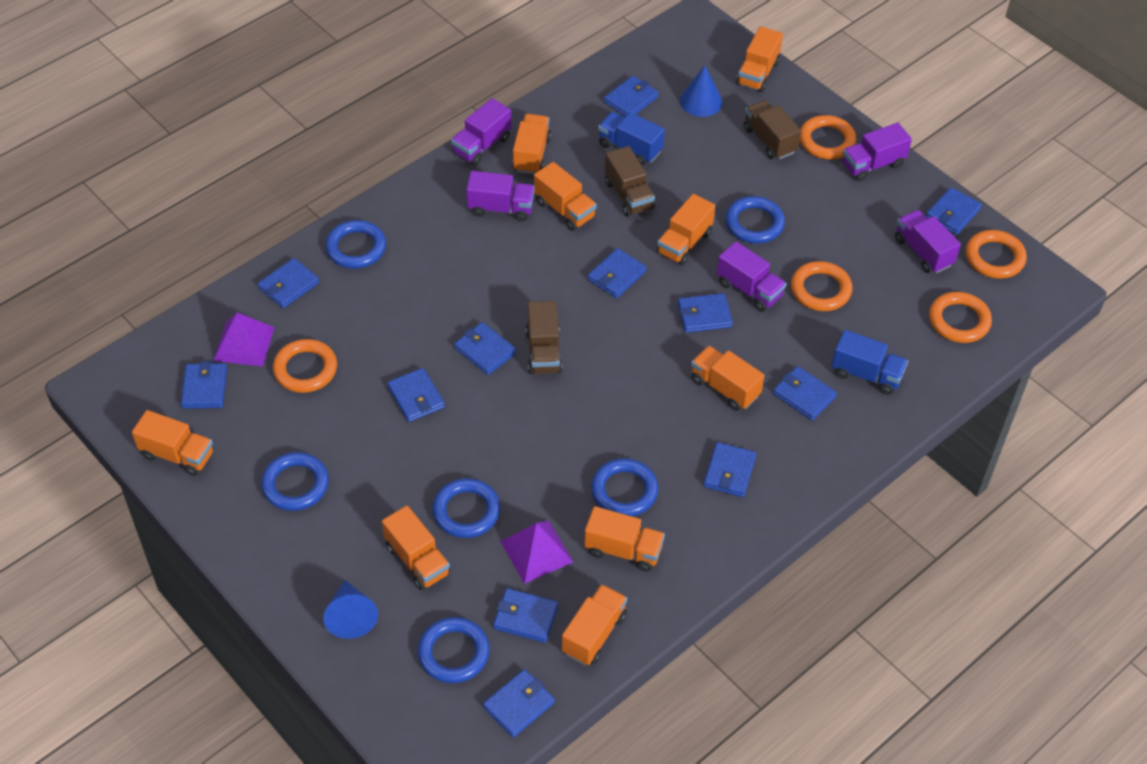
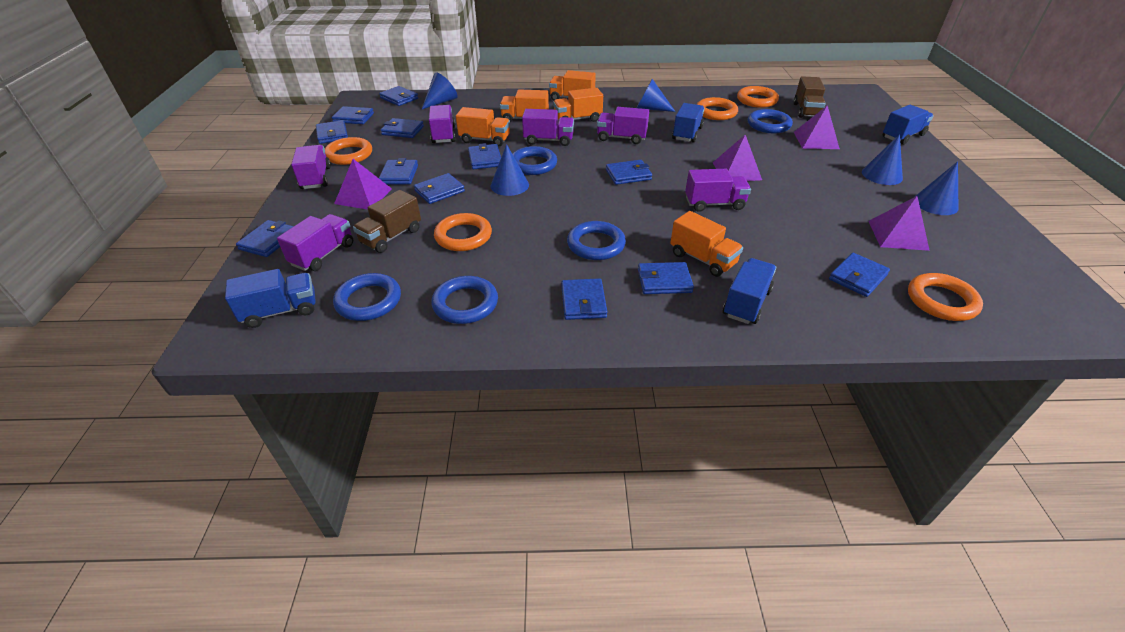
blue cone: [323,580,378,639] [680,65,723,117] = 2 -> [422,73,458,109] [490,144,529,196] [637,79,675,112] [862,134,903,185] [915,161,958,215] = 5
blue ring: [261,452,329,511] [325,220,386,269] [417,617,490,683] [432,478,500,538] [591,458,658,516] [725,196,785,244] = 6 -> [333,273,401,321] [431,276,498,324] [512,146,557,175] [567,221,626,260] [748,109,793,133] = 5
blue truck: [598,112,665,166] [832,330,908,395] = 2 -> [225,269,316,328] [672,103,705,143] [723,258,776,324] [882,105,934,145] = 4
brown truck: [526,301,562,374] [605,146,655,217] [744,100,801,159] = 3 -> [353,190,421,253] [793,76,826,118] = 2
orange truck: [132,410,213,476] [382,506,450,590] [512,114,551,174] [534,162,597,231] [562,584,627,665] [584,506,665,572] [657,194,715,265] [691,346,765,411] [736,26,783,92] = 9 -> [456,107,510,146] [500,90,549,122] [549,70,596,101] [553,88,603,122] [670,211,743,277] = 5
purple pyramid: [213,313,275,367] [500,521,573,584] = 2 -> [334,159,392,210] [713,135,762,181] [794,105,840,149] [869,196,930,251] = 4
purple truck: [451,98,512,165] [466,171,535,221] [717,241,787,312] [842,123,912,181] [895,210,961,273] = 5 -> [277,214,353,271] [291,145,331,189] [429,105,456,143] [522,109,574,146] [597,107,649,144] [685,169,751,212] = 6

